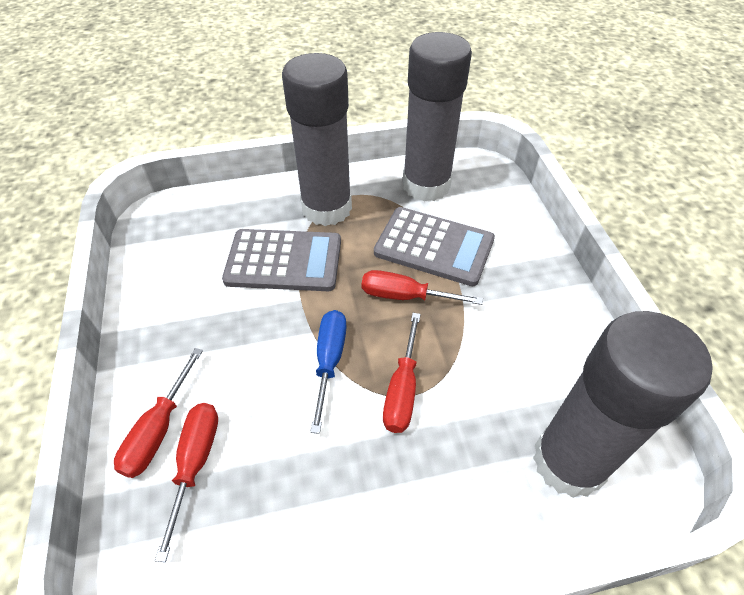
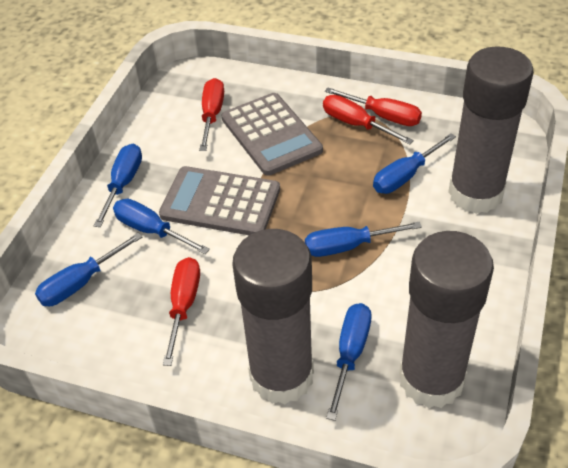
blue screwdriver: [310,310,347,434] = 1 -> [35,233,142,306] [94,144,142,227] [113,199,210,254] [305,222,422,257] [326,303,372,421] [373,133,456,194] = 6

